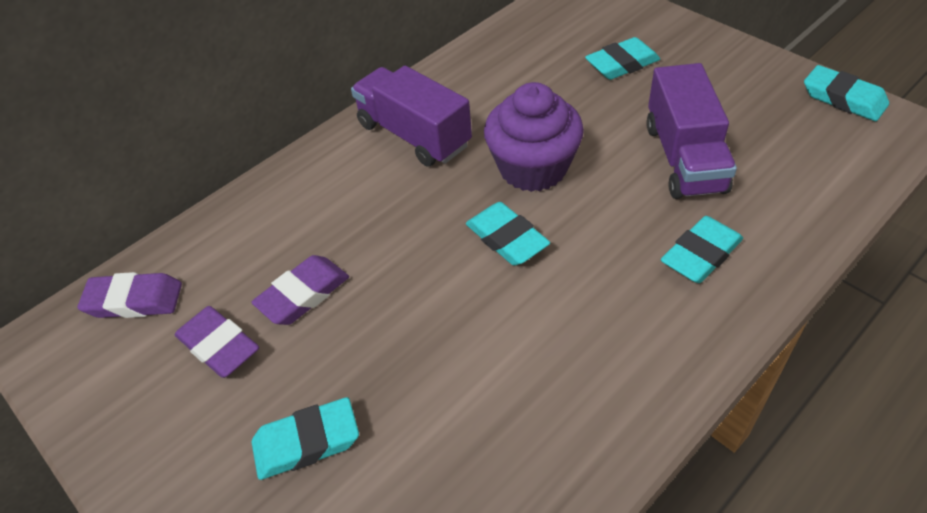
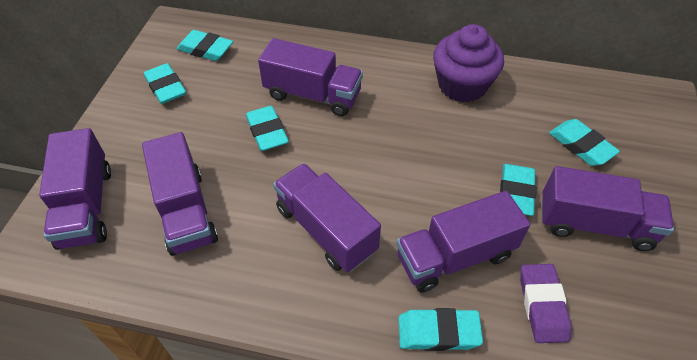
purple eraser: [77,272,182,318] [175,306,259,378] [251,255,349,325] = 3 -> [520,264,572,343] = 1
purple truck: [351,66,472,167] [646,63,737,199] = 2 -> [39,128,111,250] [142,132,218,256] [258,38,363,116] [273,163,381,272] [396,191,530,293] [542,166,674,251] = 6
turquoise eraser: [251,397,359,480] [466,202,550,266] [585,37,660,80] [661,216,743,283] [804,65,889,121] = 5 -> [144,63,186,104] [177,30,233,61] [246,106,289,151] [398,308,483,351] [500,164,536,216] [549,119,620,166] = 6

